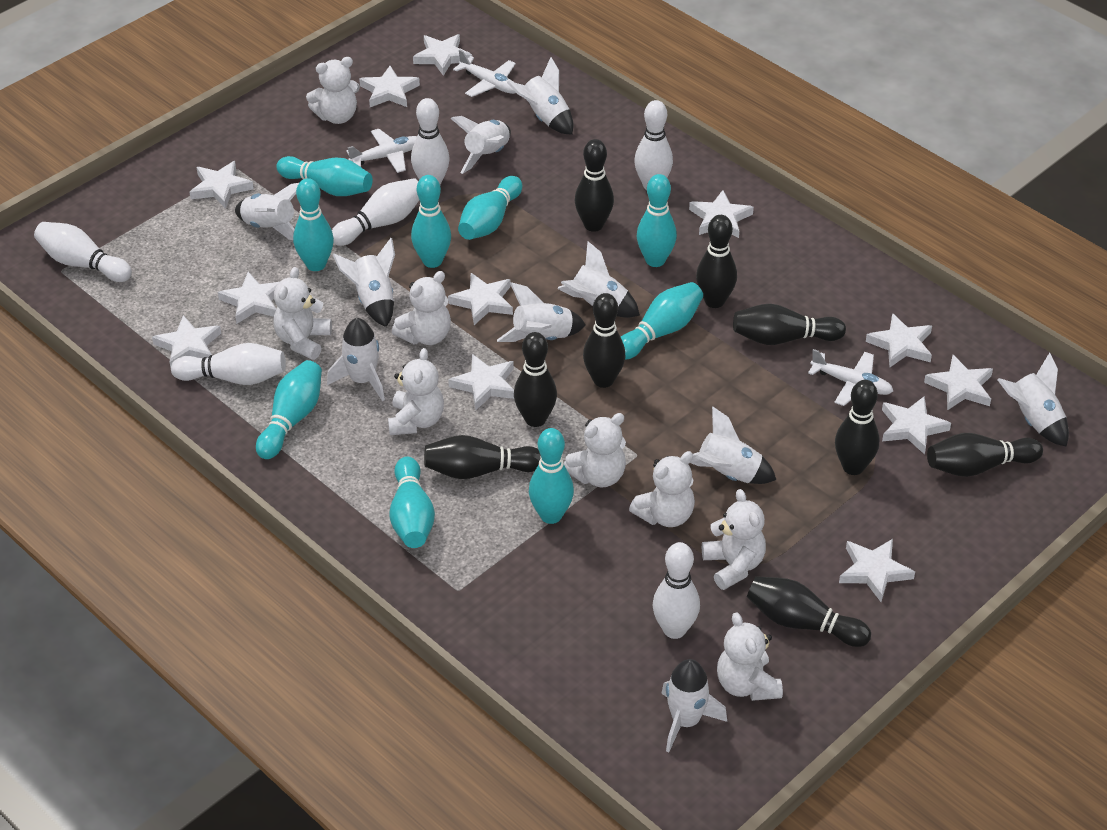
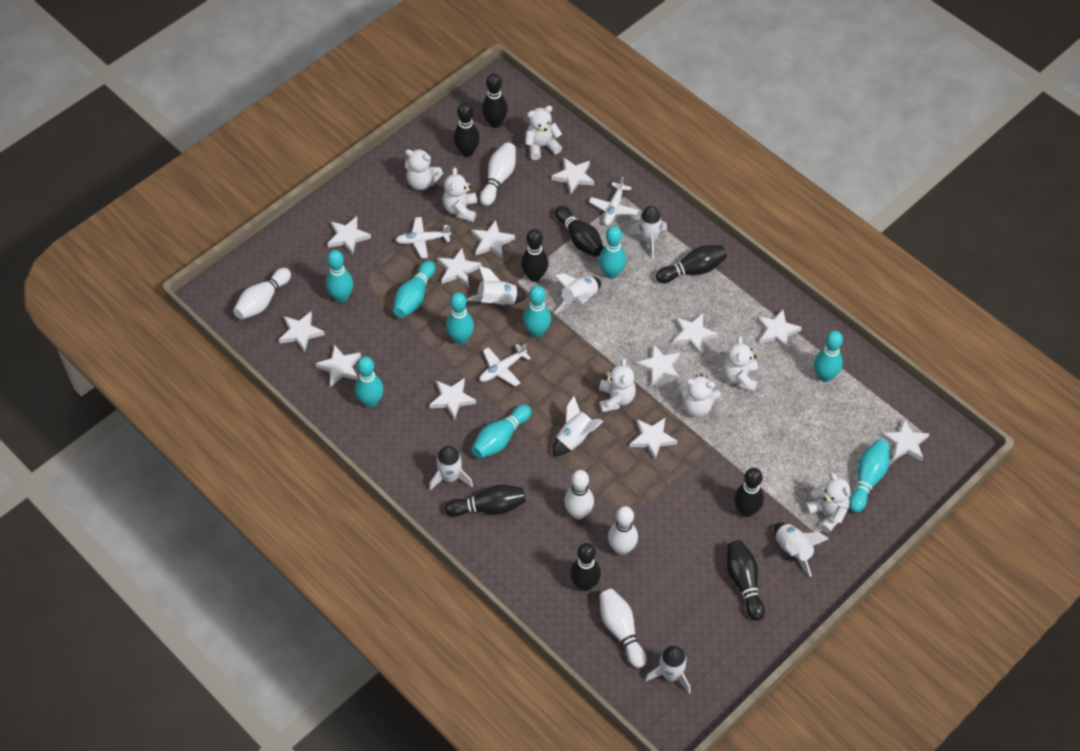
white bowling pin: [34,222,132,282] [171,343,286,385] [332,178,419,246] [411,98,450,185] [634,100,673,190] [653,542,700,639] = 6 -> [233,268,291,319] [480,142,516,206] [564,470,594,519] [599,589,647,668] [608,506,638,555] = 5
white rocket: [235,183,299,240] [327,318,385,401] [333,238,395,327] [451,116,511,174] [497,282,585,342] [507,57,573,135] [557,241,640,318] [661,659,727,752] [690,406,776,484] [997,353,1069,447] = 10 -> [429,446,473,490] [467,266,527,306] [553,396,603,456] [554,273,601,313] [627,206,667,258] [645,646,691,693] [774,523,829,577] = 7
white teddy bear: [274,267,332,360] [306,57,360,124] [388,348,444,435] [392,271,451,345] [564,413,626,487] [629,451,695,527] [702,489,766,590] [717,612,783,701] = 8 -> [405,149,443,190] [443,167,477,222] [525,106,562,160] [599,358,636,413] [678,374,721,417] [723,336,758,392] [805,472,851,533] = 7

